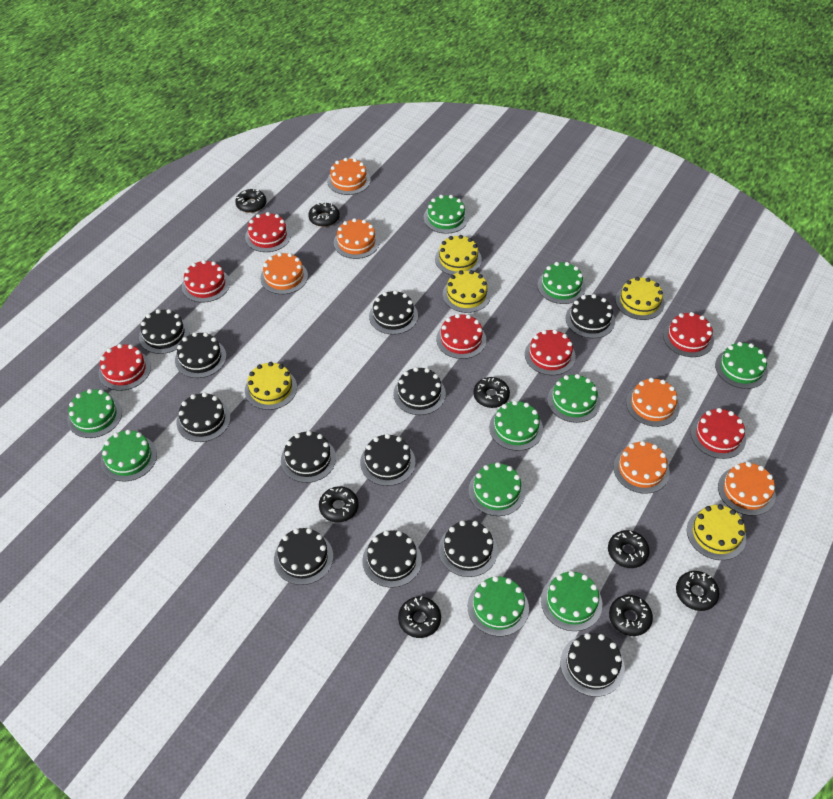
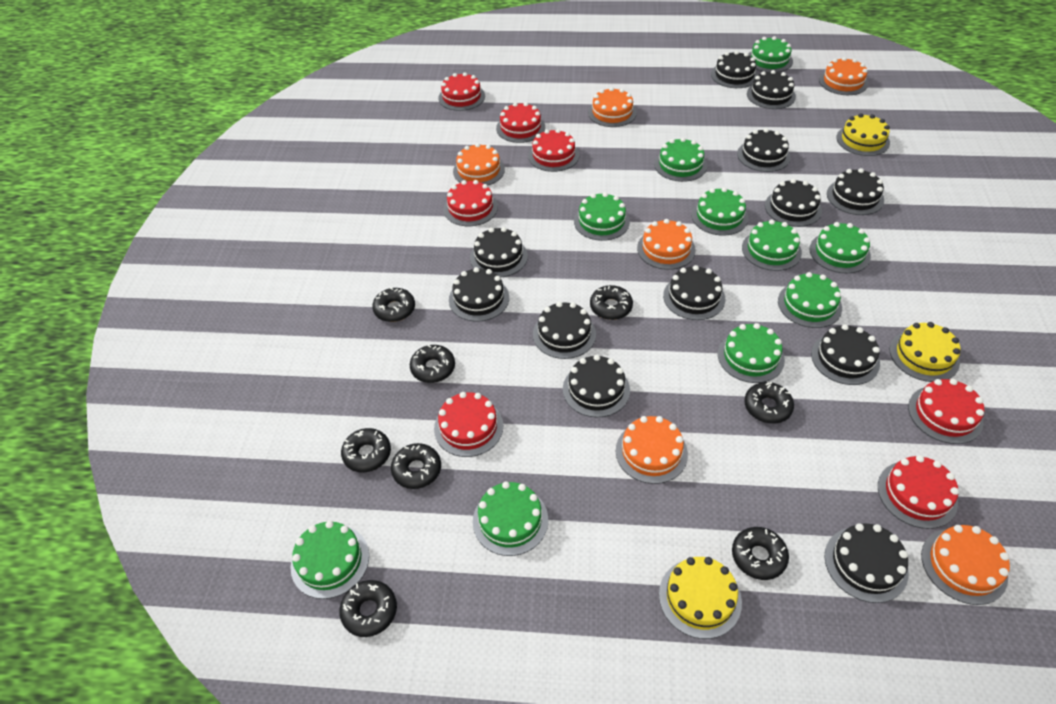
yellow cake: [245,362,297,410] [435,235,482,275] [443,270,491,313] [616,277,665,320] [687,504,746,560] = 5 -> [659,557,742,639] [836,113,890,156] [890,322,960,382] = 3

